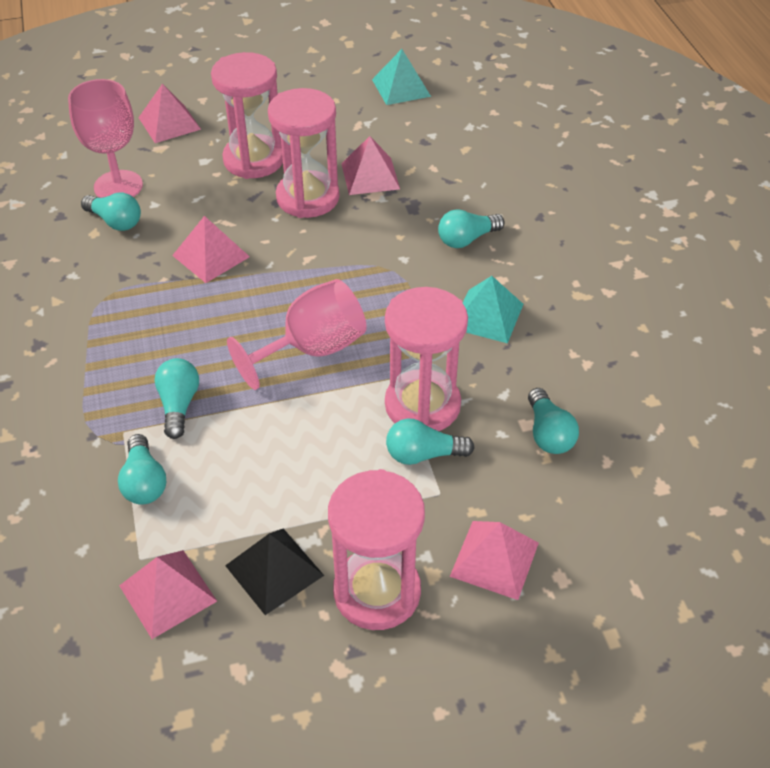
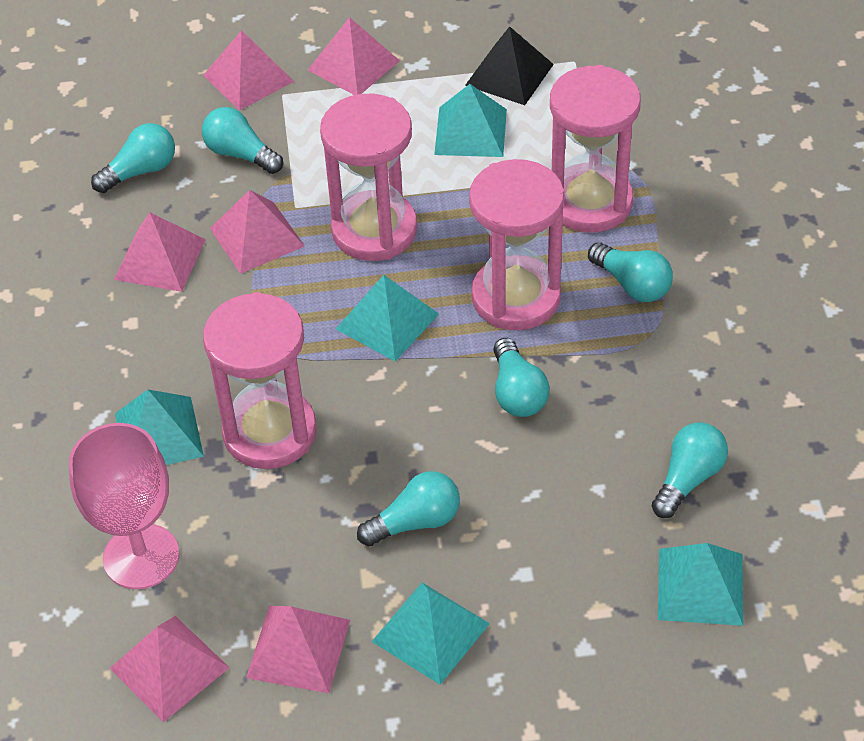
pink goblet: [68,79,143,198] [227,279,367,390] = 2 -> [69,423,179,589] = 1
pink pyramid: [119,550,217,639] [138,84,201,143] [172,216,250,283] [341,136,400,195] [450,521,539,600] = 5 -> [109,616,230,723] [114,212,206,292] [203,30,295,111] [210,190,305,274] [246,606,350,693] [308,17,400,95] = 6
turquoise pyramid: [372,49,431,105] [463,276,523,343] = 2 -> [115,390,204,465] [336,275,439,362] [372,583,490,685] [434,84,507,157] [658,543,743,626] = 5

